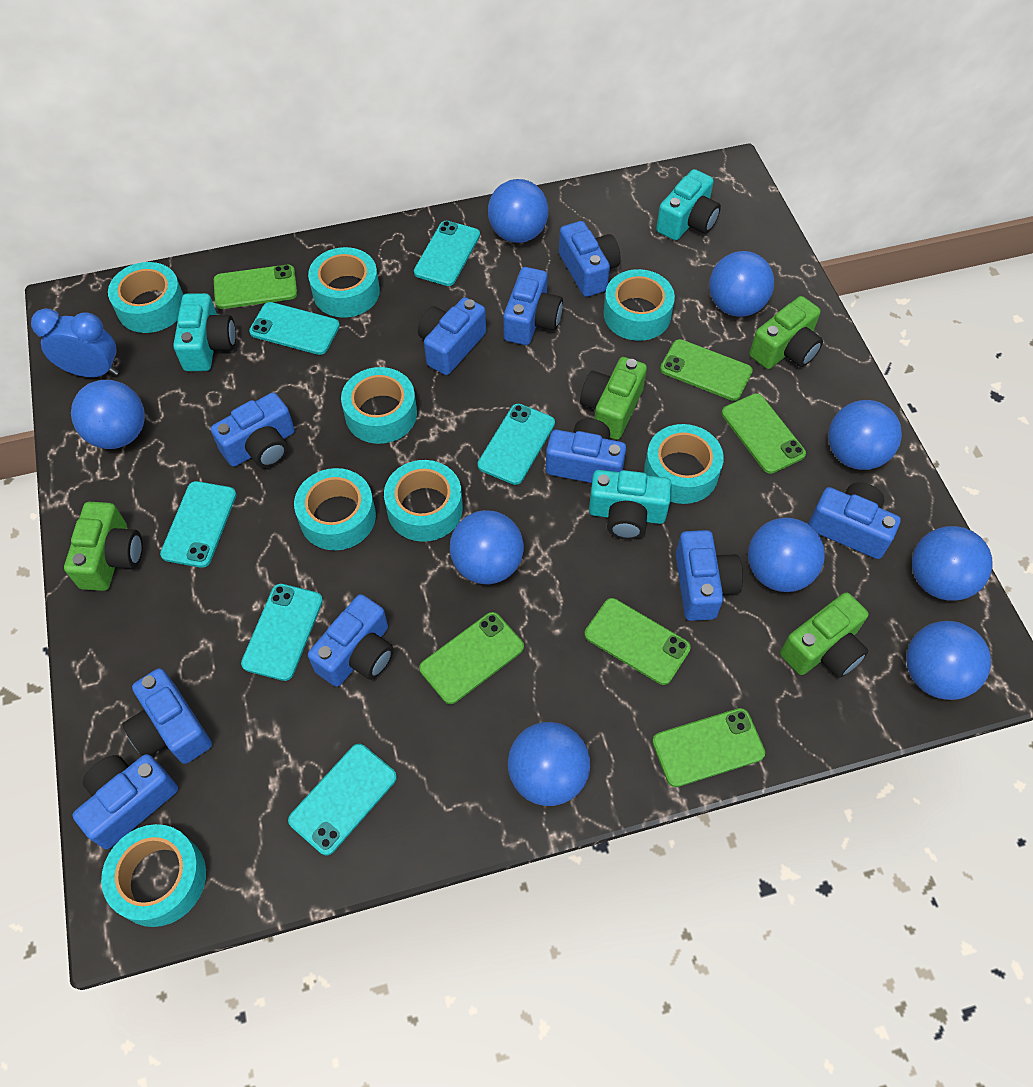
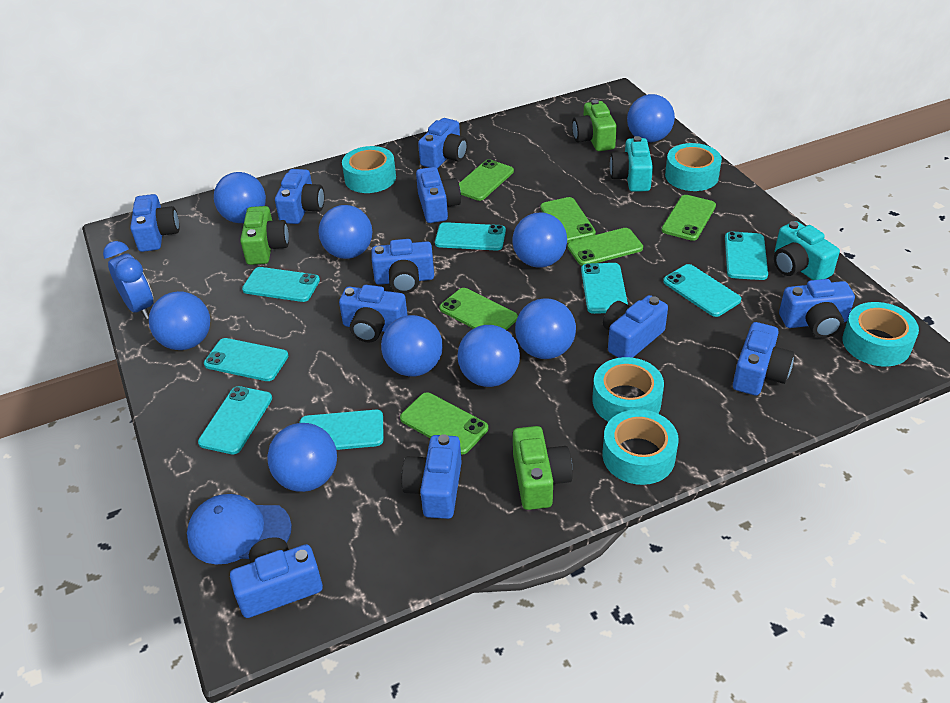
blue camera: [72,754,178,849] [122,668,212,764] [211,392,295,468] [308,594,394,687] [418,297,486,375] [503,267,563,345] [546,418,626,483] [559,221,621,297] [676,530,743,621] [808,483,901,559] = 10 -> [130,194,179,252] [230,537,323,618] [275,169,325,224] [339,285,408,342] [371,239,434,293] [402,434,462,519] [416,167,461,223] [418,118,468,168] [603,295,668,358] [733,322,794,396] [779,279,855,338] = 11
blue cap: none = 0 -> [187,494,292,564] = 1
green camera: [64,502,143,591] [580,357,647,440] [750,296,823,369] [780,592,869,678] = 4 -> [240,206,289,265] [513,426,573,510] [572,100,617,151] = 3
turquoise camera: [173,293,236,371] [589,470,672,540] [656,169,721,241] = 3 -> [610,136,653,192] [774,221,840,280] = 2
turquoise phone: [160,481,236,568] [241,584,323,681] [249,302,340,355] [288,744,397,856] [414,221,480,286] [478,404,555,485] = 6 -> [198,386,272,454] [204,338,288,381] [242,267,320,302] [300,410,384,450] [435,222,506,251] [581,263,628,314] [663,264,741,317] [725,232,768,280] = 8
turquoise tape: [101,824,206,927] [108,262,183,333] [294,468,376,550] [308,247,380,317] [341,367,417,444] [384,460,463,542] [603,269,675,341] [644,424,724,504] = 8 -> [342,146,396,193] [592,357,664,422] [602,409,679,485] [665,143,722,191] [842,302,919,366] = 5

